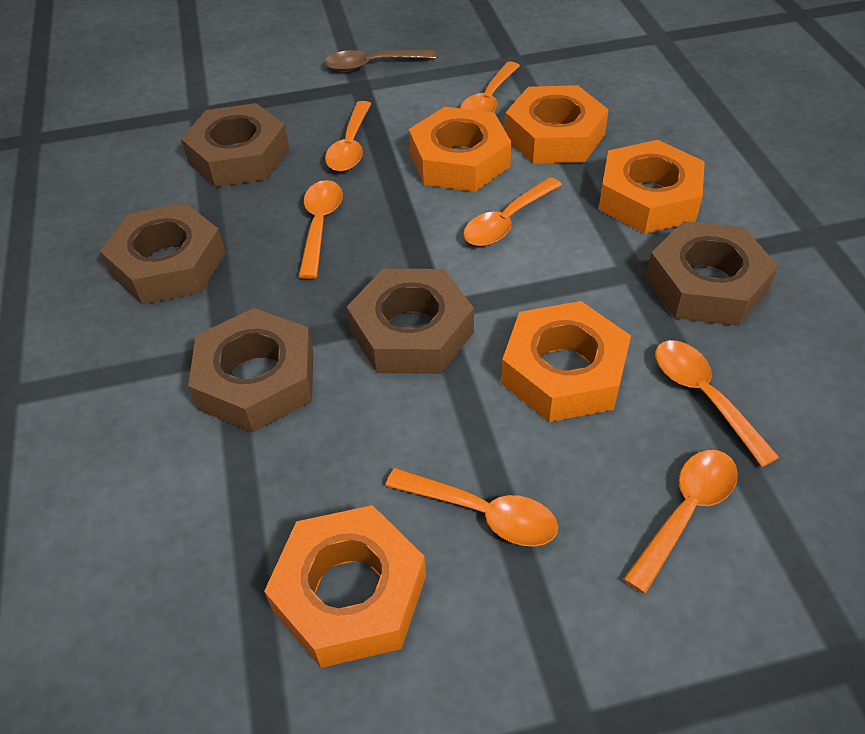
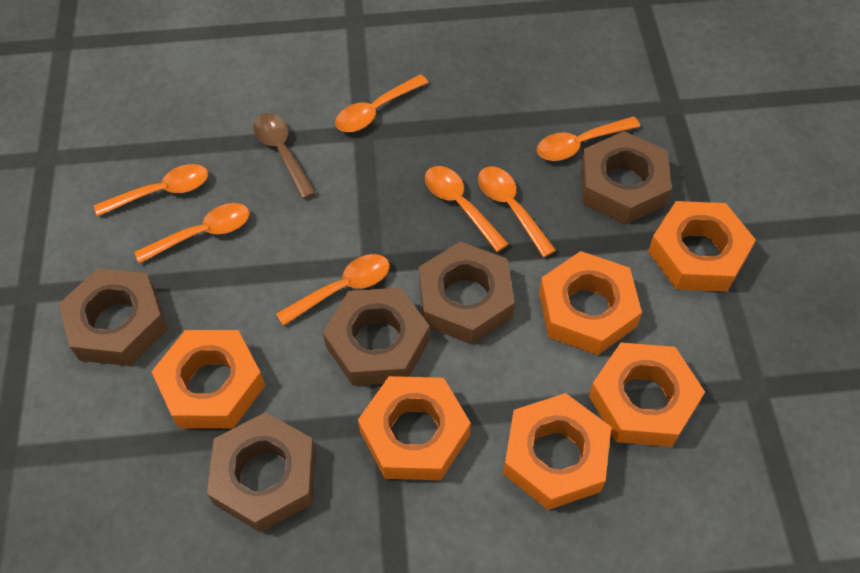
orange nut: [264,505,426,668] [409,107,511,192] [501,301,631,422] [505,85,609,164] [599,140,705,234] = 5 -> [151,330,265,428] [358,376,471,480] [503,393,611,510] [539,251,642,355] [589,343,705,447] [648,201,756,292] = 6

